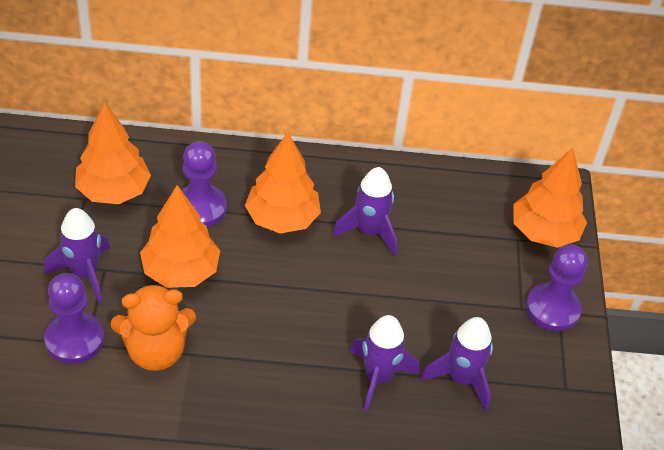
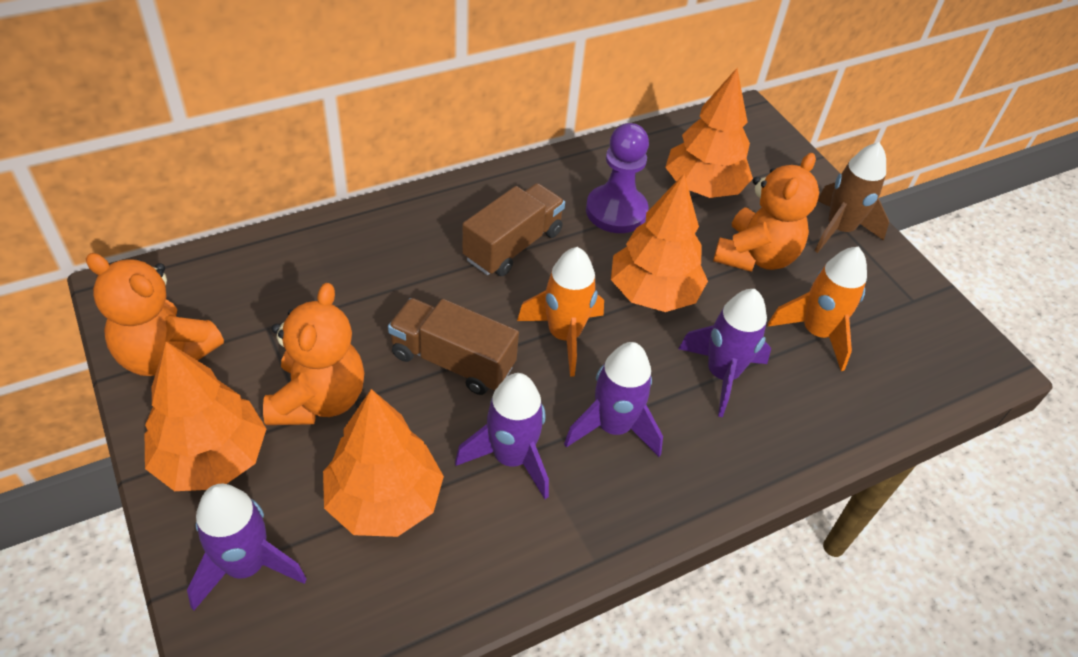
brown rocket: none = 0 -> [815,142,889,253] = 1
brown truck: none = 0 -> [388,298,519,395] [462,183,565,276] = 2
orange rocket: none = 0 -> [517,247,604,377] [768,247,867,371] = 2
orange teddy bear: [111,283,196,371] = 1 -> [86,253,224,376] [263,283,364,425] [713,153,819,272] = 3
purple pawn: [44,273,104,364] [182,141,227,227] [526,245,588,331] = 3 -> [586,123,649,233] = 1

